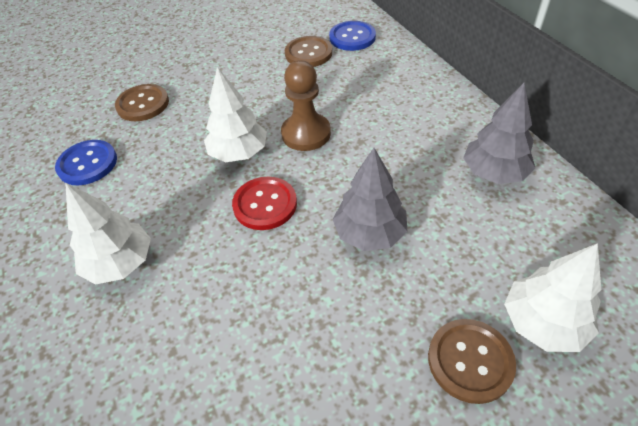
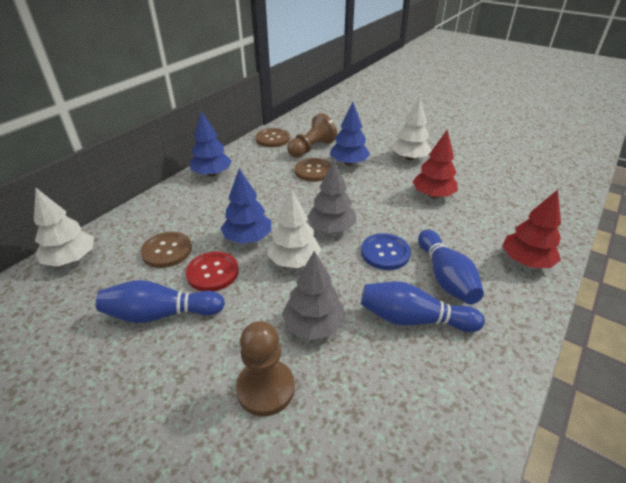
blue bowling pin: none = 0 -> [96,280,225,323] [361,281,485,332] [418,230,484,304] = 3
blue button: [55,140,117,185] [329,21,376,51] = 2 -> [361,233,411,270] = 1
blue tree: none = 0 -> [190,111,232,177] [221,169,271,244] [330,102,370,166] = 3
brown pawn: [281,60,331,151] = 1 -> [236,321,295,416] [287,113,337,158] = 2
red tree: none = 0 -> [413,129,458,198] [502,190,561,268] = 2

